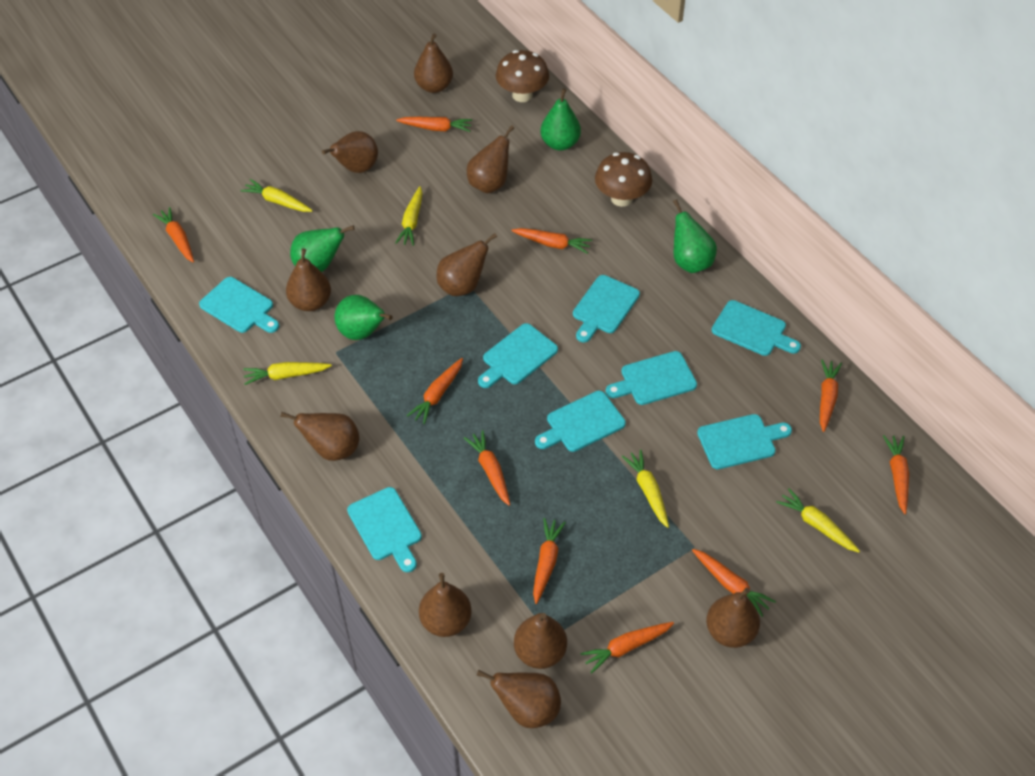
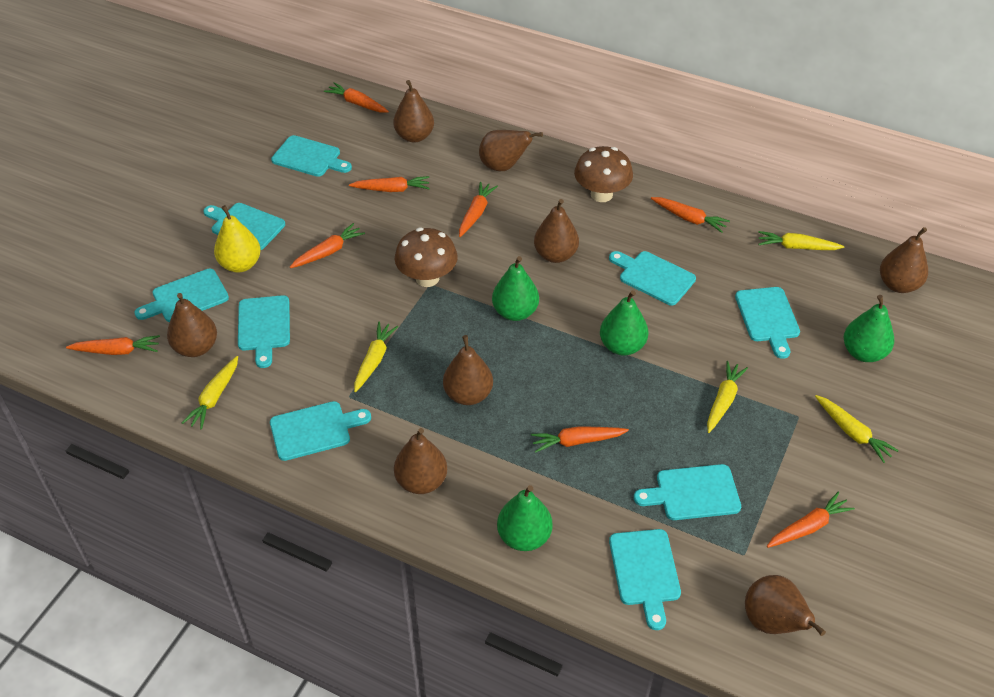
brown pear: [280,412,359,461] [286,248,331,311] [322,131,378,173] [414,33,453,93] [419,573,472,637] [437,233,497,296] [467,125,514,193] [477,670,561,728] [514,613,567,669] [706,588,760,648] = 10 -> [167,293,217,357] [393,80,434,143] [394,428,447,494] [443,335,493,405] [479,130,543,171] [534,199,579,263] [745,575,826,636] [880,227,928,293] = 8
orange carrot: [153,207,194,263] [396,117,472,132] [407,358,463,424] [464,430,510,506] [511,228,592,254] [533,518,566,604] [580,622,674,673] [692,549,776,617] [820,359,842,432] [883,435,909,514] = 10 -> [66,335,160,355] [290,223,365,268] [324,82,389,113] [349,176,430,192] [459,182,498,237] [531,426,629,453] [651,197,730,233] [767,492,855,548] = 8
turquoise cutting board: [199,277,279,333] [347,487,422,572] [478,323,558,388] [535,391,626,452] [573,275,640,342] [605,351,697,405] [697,414,792,469] [712,300,801,356] = 8 -> [134,269,229,322] [203,203,285,250] [238,295,290,368] [270,401,371,461] [271,135,352,177] [609,251,696,306] [609,529,681,630] [634,464,741,520] [735,287,800,359] = 9
yellow pear: none = 0 -> [214,205,261,273] = 1

